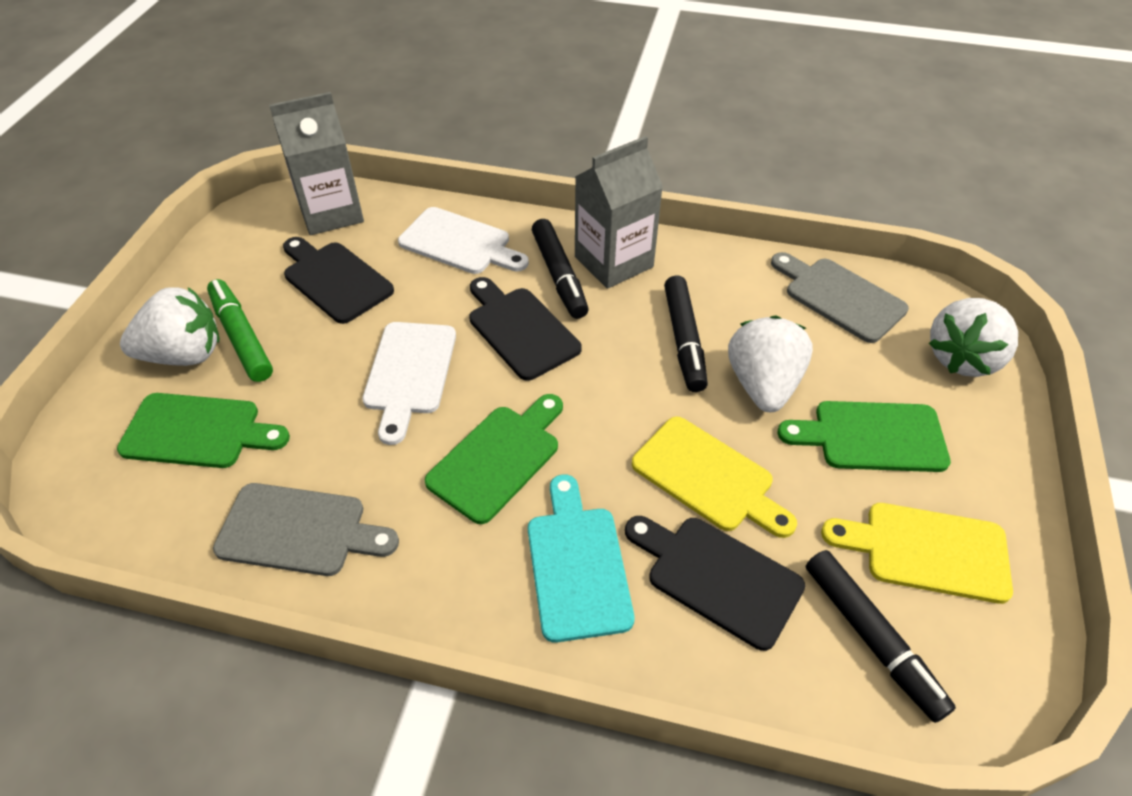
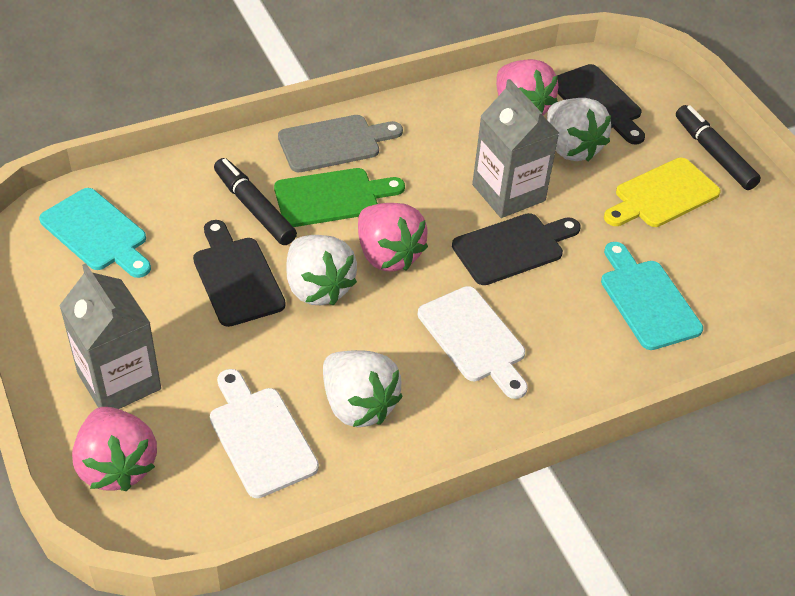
black marker: [532,219,589,319] [664,275,708,392] [806,550,956,723] = 3 -> [214,158,297,245] [676,105,761,190] = 2
green cutting board: [117,393,290,468] [425,394,563,524] [777,401,951,472] = 3 -> [274,168,405,227] = 1
green marker: [207,279,273,382] = 1 -> none = 0
grey cutting board: [213,483,399,576] [771,252,909,343] = 2 -> [278,115,403,172] = 1
pink strawberry: none = 0 -> [72,407,157,491] [358,203,428,271] [496,59,558,115] = 3
turquoise cutting board: [528,474,634,643] = 1 -> [39,188,151,278] [601,242,703,350] = 2
yellow cutting board: [632,417,797,538] [821,503,1013,604] = 2 -> [604,158,721,227] = 1

